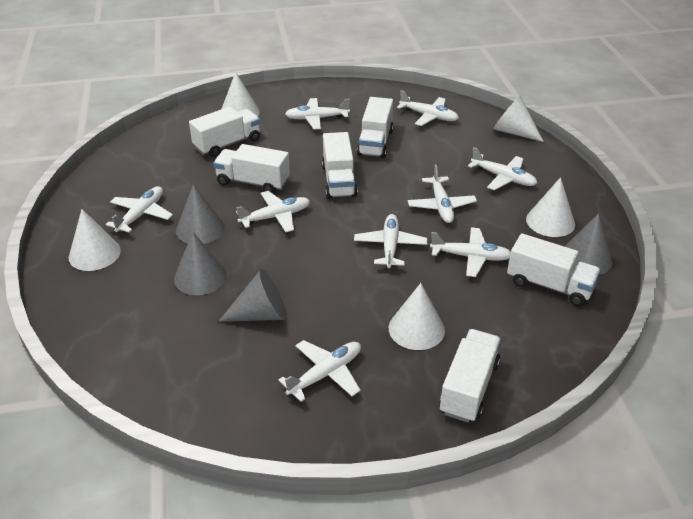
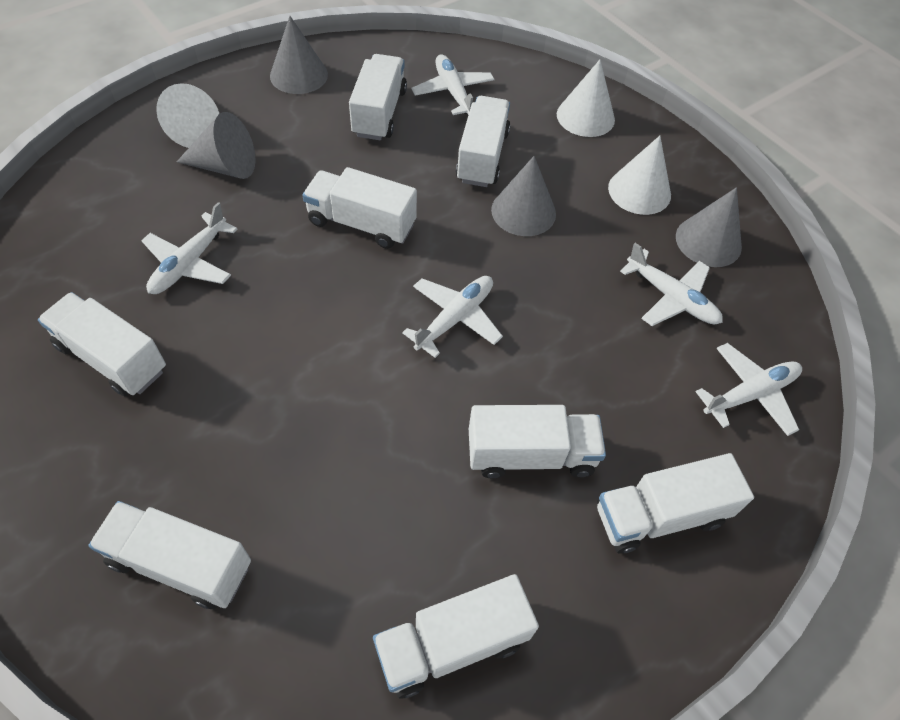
white cone: [69,209,121,271] [222,72,260,116] [389,283,445,350] [493,96,544,142] [526,177,575,237] = 5 -> [156,83,219,148] [557,60,615,137] [608,136,671,215] = 3
white plane: [106,186,173,233] [236,191,310,232] [278,340,361,402] [285,98,350,130] [354,214,427,268] [397,90,459,126] [408,164,477,223] [430,227,511,277] [468,147,537,190] = 9 -> [141,202,237,294] [402,276,503,358] [412,54,494,115] [620,243,723,326] [695,343,802,436] = 5
white truck: [189,107,260,157] [213,144,290,194] [322,132,357,199] [357,97,393,158] [439,329,501,423] [507,233,601,306] = 6 -> [38,292,166,397] [88,501,251,609] [302,167,417,249] [349,54,407,140] [373,574,539,699] [456,96,510,187] [469,405,606,479] [597,453,754,553] = 8

